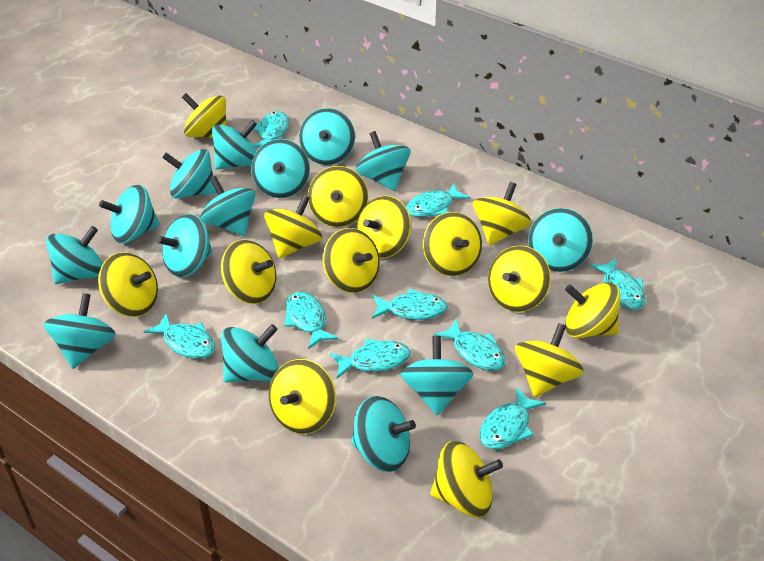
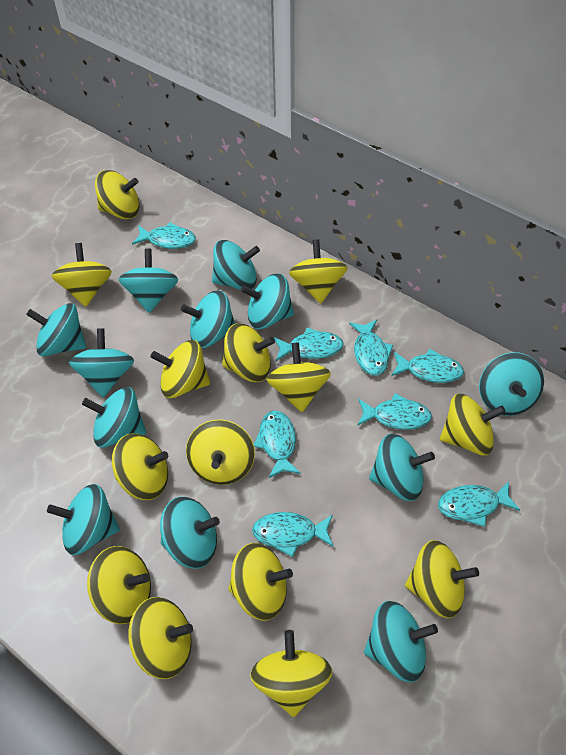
turquoise fish: [143,313,215,359] [253,111,289,148] [284,292,339,349] [330,339,410,378] [372,289,448,320] [406,183,470,217] [434,319,506,371] [480,387,546,449] [589,258,646,310] = 9 -> [132,222,196,249] [252,512,334,557] [254,411,301,478] [274,328,344,361] [349,320,393,376] [357,393,432,430] [391,349,464,383] [438,481,520,527] = 8
turquoise spinning top: [44,293,116,369] [46,226,103,284] [99,185,160,244] [156,214,212,277] [162,149,217,199] [200,176,256,236] [212,120,257,170] [221,324,279,383] [251,139,310,198] [299,108,355,165] [351,396,416,472] [356,131,410,191] [400,336,473,415] [528,208,593,272] = 14 -> [26,303,86,356] [47,484,120,555] [69,328,134,397] [82,387,146,448] [118,249,178,313] [160,497,220,569] [181,290,235,348] [212,240,260,290] [241,273,294,329] [364,601,438,682] [369,434,435,501] [479,352,544,416] = 12

